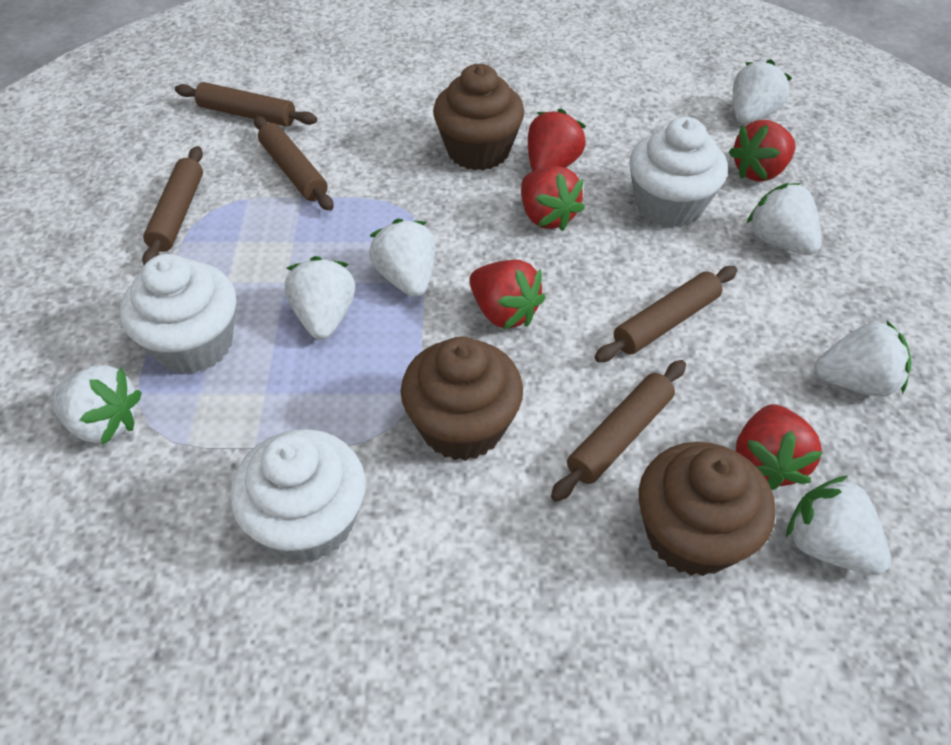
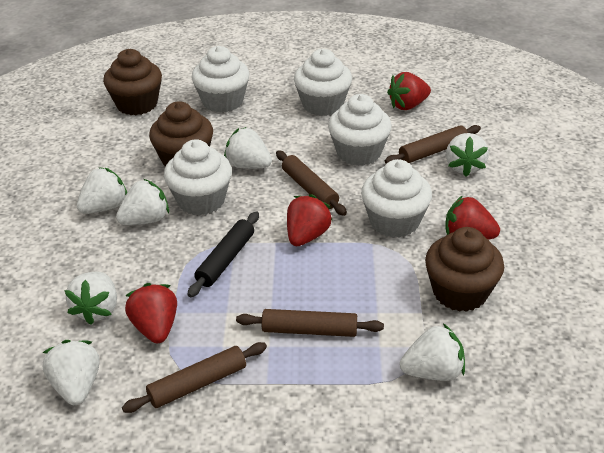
black rolling pin: none = 0 -> [187,212,259,297] = 1
brown rolling pin: [142,146,203,265] [175,82,317,126] [254,116,333,211] [551,360,686,502] [594,266,737,362] = 5 -> [122,342,267,413] [236,309,384,337] [276,150,347,216] [385,125,481,164] = 4
red strawberry: [469,260,545,330] [521,166,585,231] [528,109,586,171] [729,120,796,182] [736,404,823,490] = 5 -> [125,283,177,343] [287,194,333,246] [387,72,431,110] [446,195,500,240] = 4
white cupcake: [120,254,236,374] [230,429,365,562] [629,117,728,228] = 3 -> [164,140,232,215] [191,46,249,113] [294,49,352,116] [328,94,392,166] [361,159,432,238] = 5

